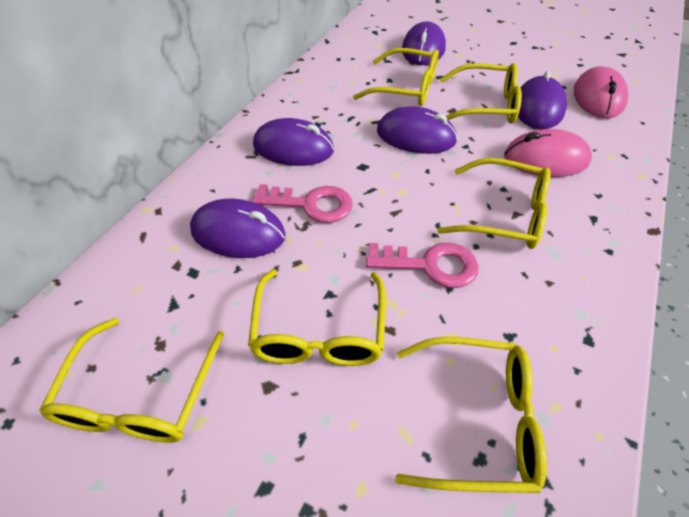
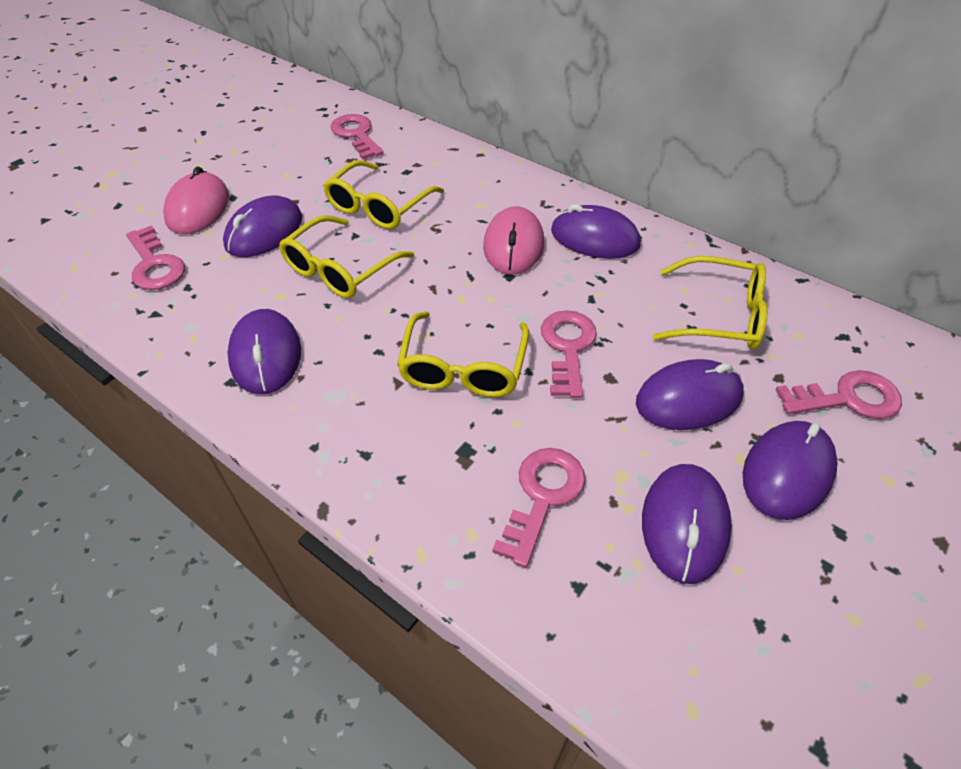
pink key: [252,184,353,223] [366,243,479,288] = 2 -> [126,225,185,290] [331,114,384,160] [492,448,585,567] [541,310,597,398] [775,370,902,419] = 5
purple mouse: [190,199,285,258] [253,118,334,166] [377,106,458,154] [402,21,446,65] [518,71,567,129] = 5 -> [223,195,302,257] [227,309,301,394] [551,204,641,259] [636,359,744,430] [642,464,732,584] [743,421,837,520] = 6
yellow glasses: [39,318,224,443] [248,269,386,366] [353,48,439,106] [395,337,547,493] [437,158,551,249] [440,63,522,124] = 6 -> [279,215,414,298] [323,160,444,229] [397,311,529,397] [652,256,767,350] = 4

